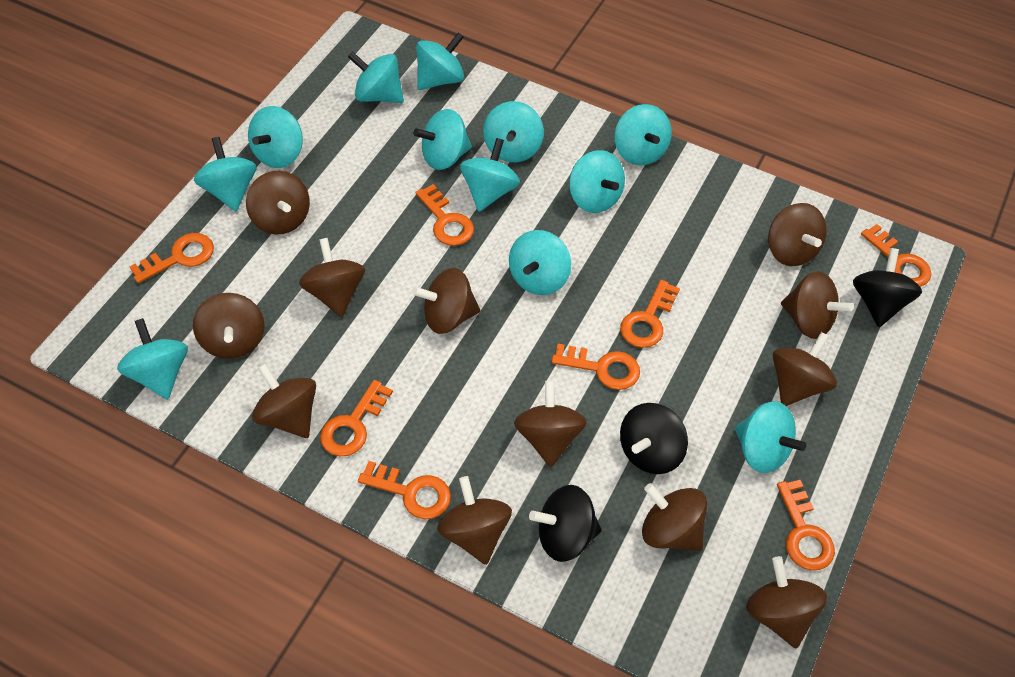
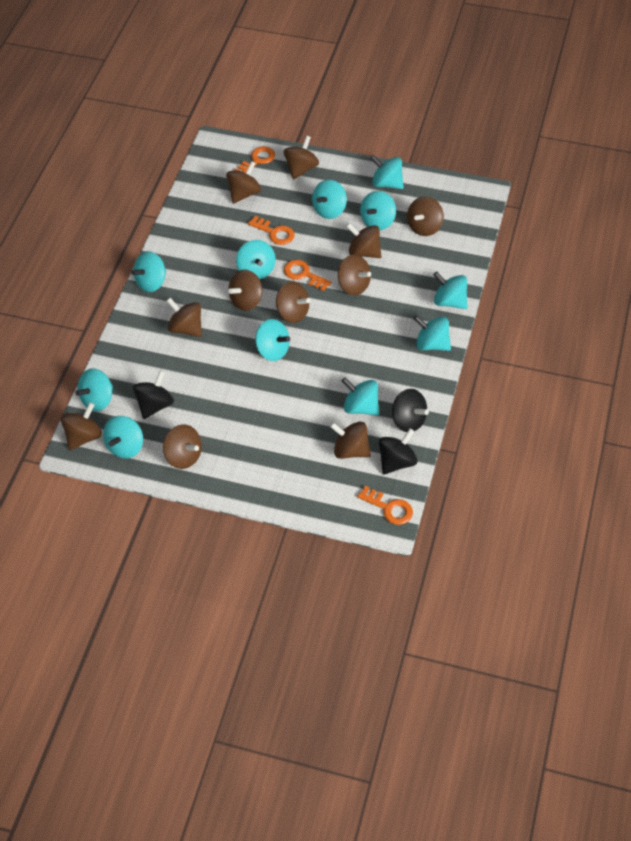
brown spinning top: [193,293,264,359] [246,171,310,235] [252,363,316,438] [299,238,365,317] [412,268,480,334] [437,476,512,565] [514,380,587,467] [642,483,707,551] [746,556,827,648] [768,203,827,266] [773,332,837,406] [781,271,853,339] = 12 -> [61,402,102,450] [163,424,202,469] [167,298,202,337] [226,161,261,204] [229,270,262,311] [276,281,310,323] [284,135,319,180] [330,422,371,459] [338,254,371,295] [346,223,382,258] [407,196,444,236] = 11
orange key: [129,233,214,283] [320,380,393,456] [358,461,451,519] [416,184,474,246] [551,344,640,390] [620,280,680,348] [777,480,835,571] [861,224,931,287] = 8 -> [234,146,275,173] [248,216,294,245] [284,260,331,291] [357,486,413,525] = 4
turquoise spinning top: [117,318,188,399] [194,137,257,211] [248,106,303,168] [348,51,404,103] [413,109,472,170] [416,32,464,90] [460,138,520,212] [483,101,544,162] [509,230,571,295] [569,150,625,213] [615,104,672,165] [735,401,806,473] = 12 -> [75,368,113,411] [103,416,143,458] [131,252,166,292] [236,240,276,279] [255,319,290,361] [312,179,347,219] [342,377,379,416] [360,191,396,230] [370,155,404,189] [414,316,451,351] [433,271,468,309] = 11

